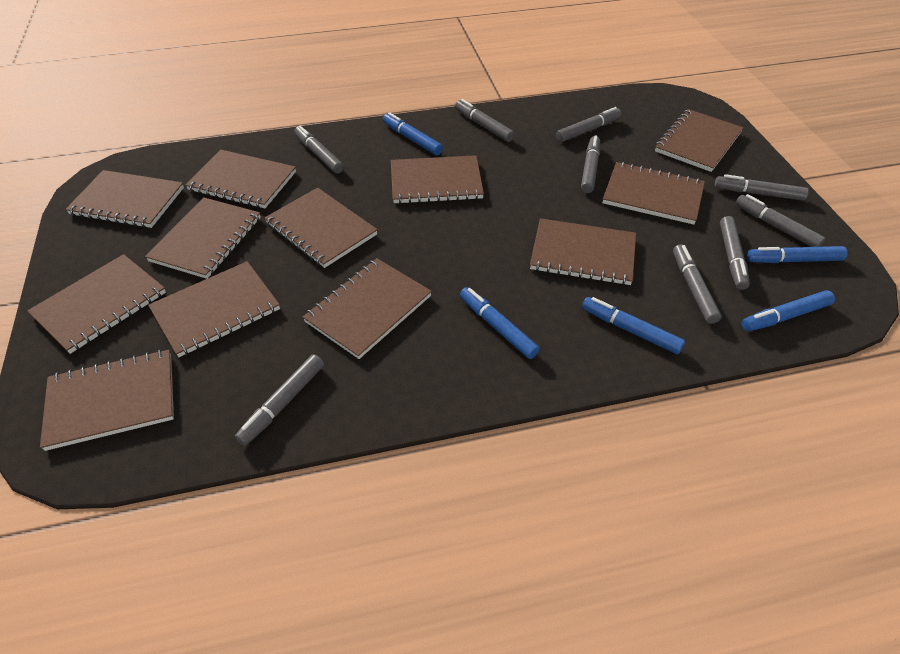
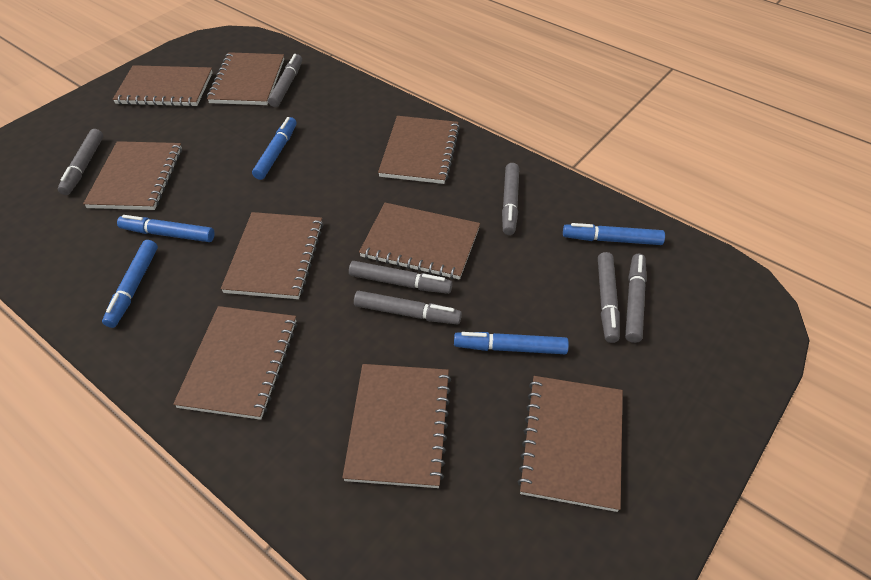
brown notebook: [27,254,166,354] [40,350,174,451] [65,170,184,228] [145,197,261,279] [148,261,280,357] [185,150,296,208] [264,188,378,268] [303,258,432,359] [391,155,484,204] [530,218,636,285] [603,162,705,225] [655,109,743,172] = 12 -> [83,141,182,210] [113,65,213,107] [173,306,297,420] [207,52,284,105] [221,212,323,299] [342,364,451,488] [359,203,480,280] [378,116,460,184] [517,376,623,512] = 9
grey marker: [235,354,324,446] [294,125,344,174] [455,99,515,142] [556,107,621,142] [581,135,600,193] [673,244,722,324] [715,174,809,201] [720,216,750,290] [736,194,825,247] = 9 -> [58,129,103,195] [268,54,302,107] [349,261,452,294] [354,291,462,324] [502,163,519,235] [598,252,620,343] [625,254,647,343] = 7

